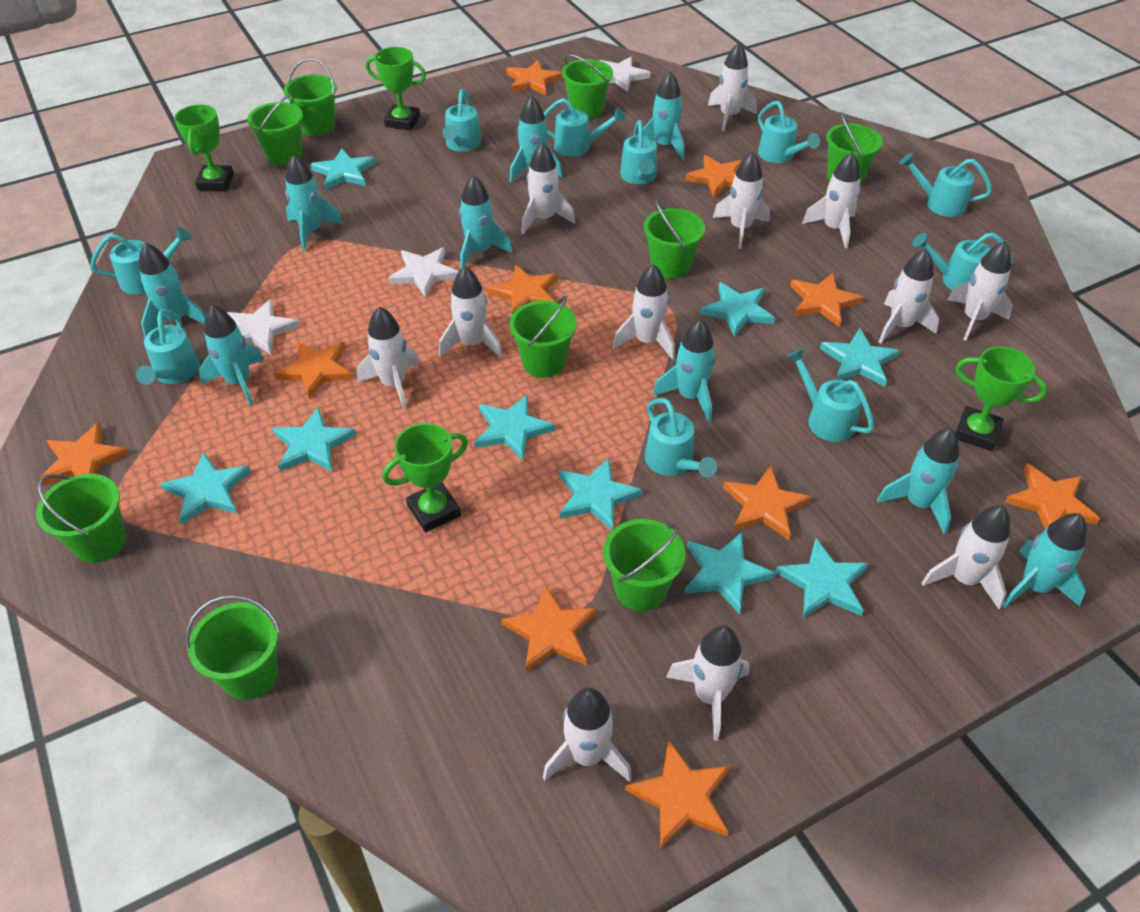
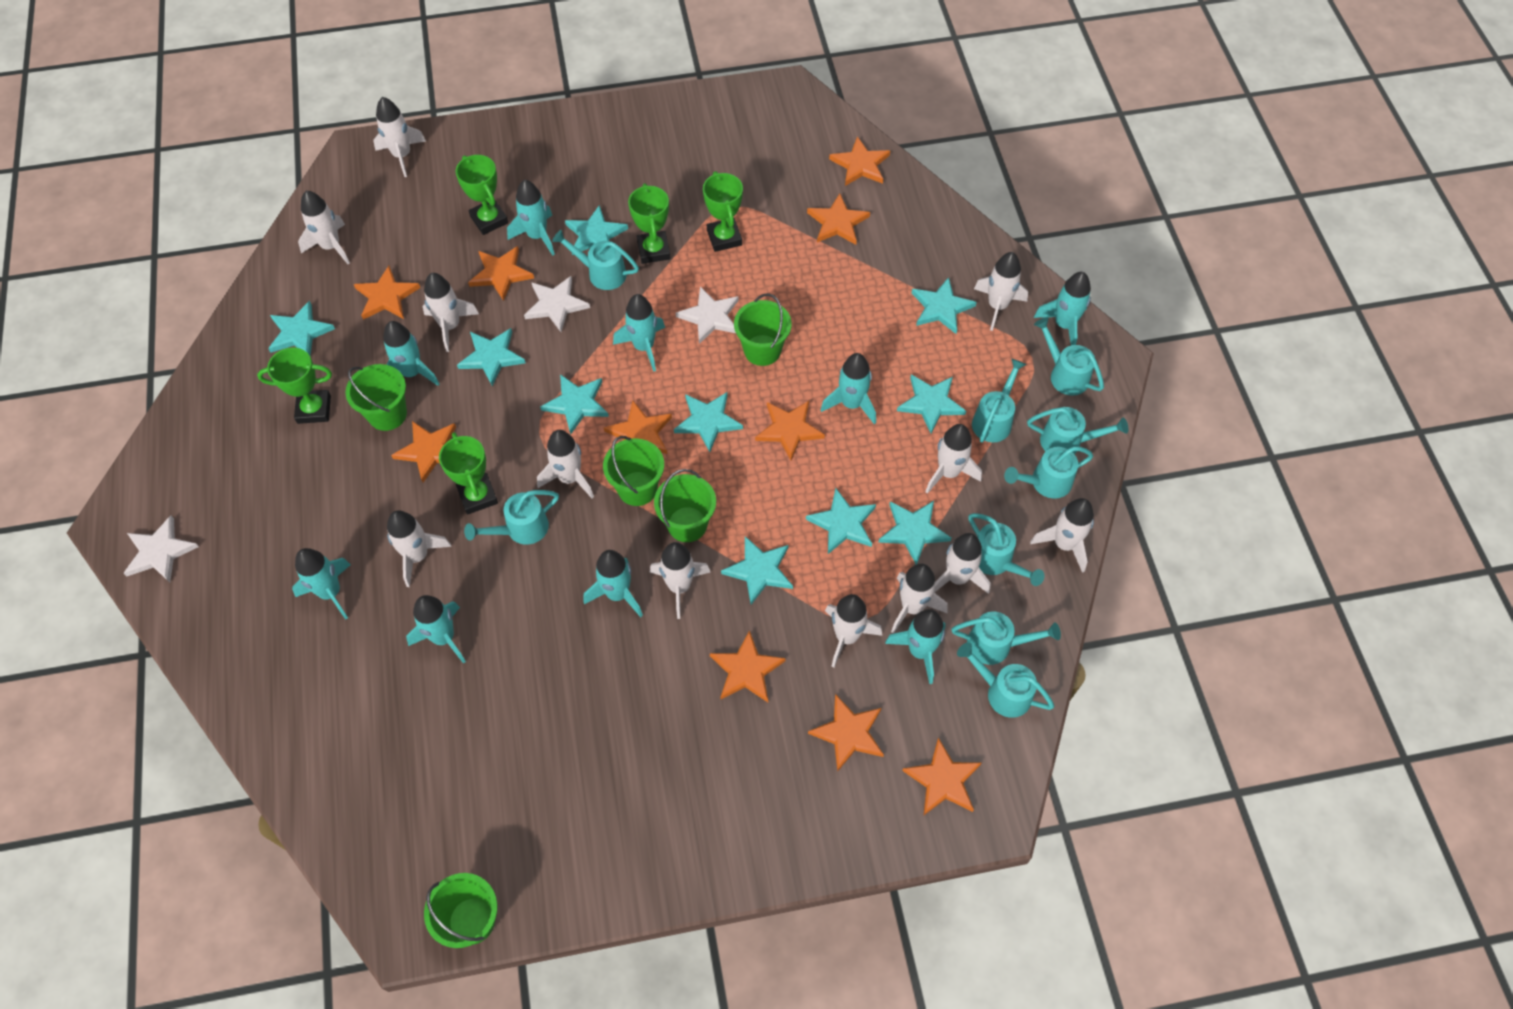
green bucket: [36,474,126,563] [185,595,280,700] [247,94,303,165] [283,58,337,136] [509,296,577,378] [562,54,613,119] [603,519,686,611] [644,200,705,279] [826,112,883,185] = 9 -> [346,364,407,431] [424,873,497,948] [603,436,664,506] [654,469,716,542] [734,293,792,366] = 5
green trophy: [174,104,234,191] [366,47,426,131] [382,423,468,532] [956,346,1047,451] = 4 -> [257,347,332,424] [439,432,498,515] [455,155,508,235] [628,183,671,264] [703,171,743,252] = 5
turquoise star: [161,452,251,525] [272,407,356,472] [310,148,376,190] [474,394,555,461] [559,457,643,530] [684,532,775,615] [700,282,775,337] [775,538,869,618] [820,328,900,387] = 9 -> [268,301,335,356] [457,328,526,386] [540,374,609,434] [565,205,628,255] [674,392,743,452] [721,536,793,605] [806,488,876,554] [878,501,951,565] [897,374,966,433] [912,277,977,334] = 10
turquoise watering can: [90,227,192,295] [136,309,200,385] [443,89,481,152] [544,98,625,157] [620,120,657,184] [645,398,717,478] [758,101,820,163] [786,348,874,442] [899,153,992,217] [912,233,1013,291] = 10 -> [464,490,559,545] [552,230,639,290] [951,611,1061,665] [957,642,1055,718] [969,513,1044,586] [972,358,1026,443] [1004,446,1093,499] [1027,407,1128,454] [1034,317,1104,396] = 9

